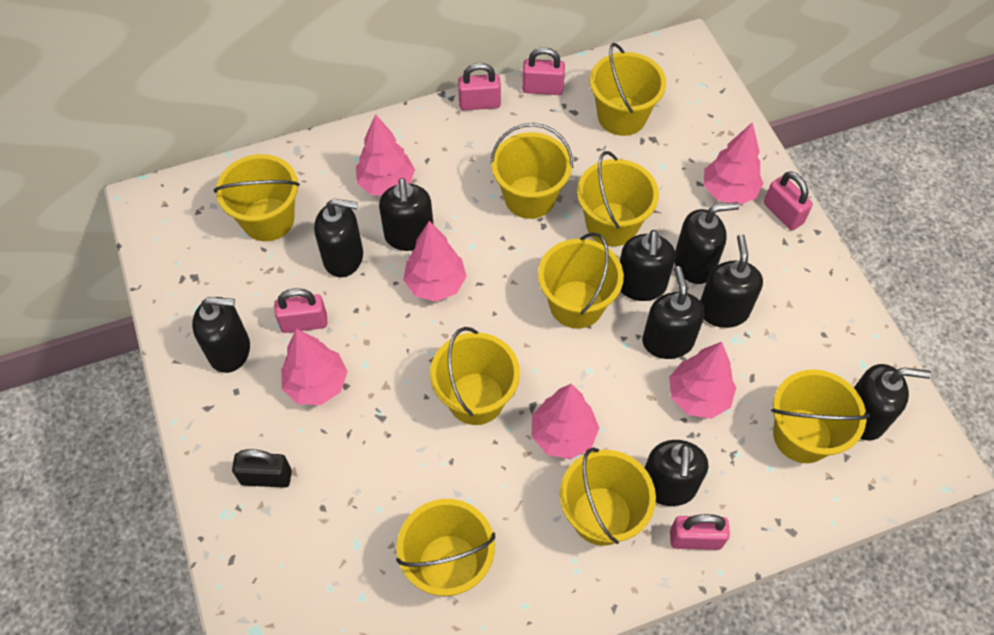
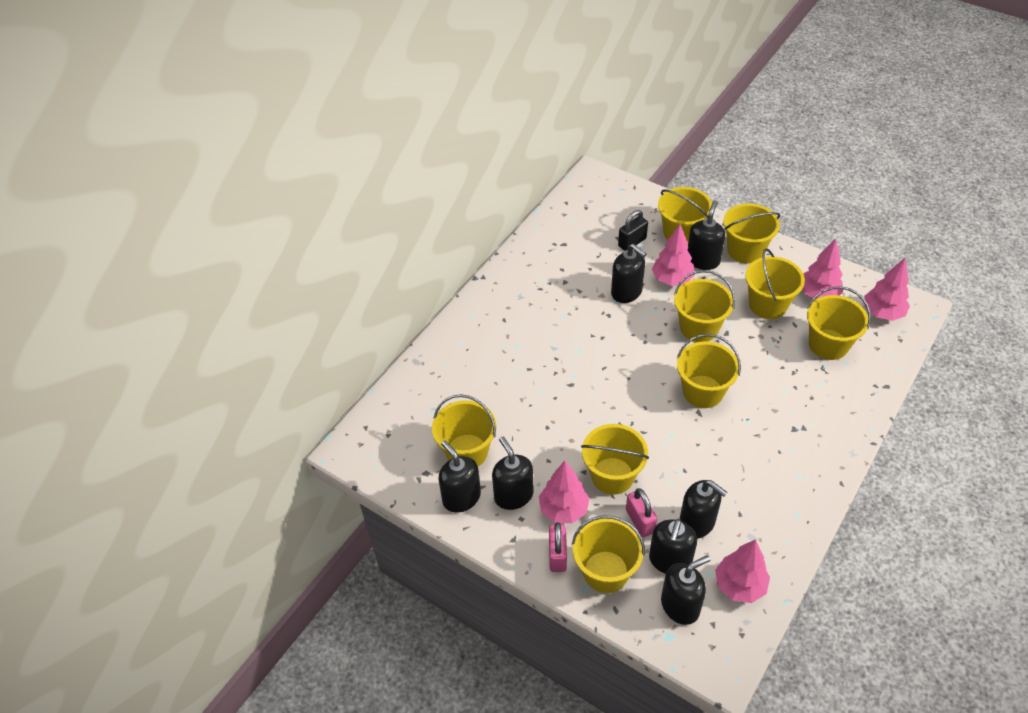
black soap dispenser: [192,297,250,373] [314,198,363,277] [379,178,434,251] [620,230,675,301] [642,266,705,359] [645,440,708,506] [675,202,739,284] [700,234,763,328] [854,364,931,440] = 9 -> [438,440,481,513] [492,437,534,510] [611,244,646,303] [649,519,697,574] [661,555,711,625] [680,480,727,539] [687,201,725,270] = 7
pink padlock: [274,288,327,333] [458,63,501,110] [522,47,565,95] [670,514,730,550] [764,171,813,230] = 5 -> [549,522,567,572] [626,488,657,537] = 2
pink tree: [281,329,348,405] [356,114,415,196] [403,221,467,302] [532,384,599,459] [669,342,736,419] [704,122,763,205] = 6 -> [539,461,590,523] [652,224,695,286] [715,539,770,603] [802,239,843,299] [864,258,910,321] = 5

